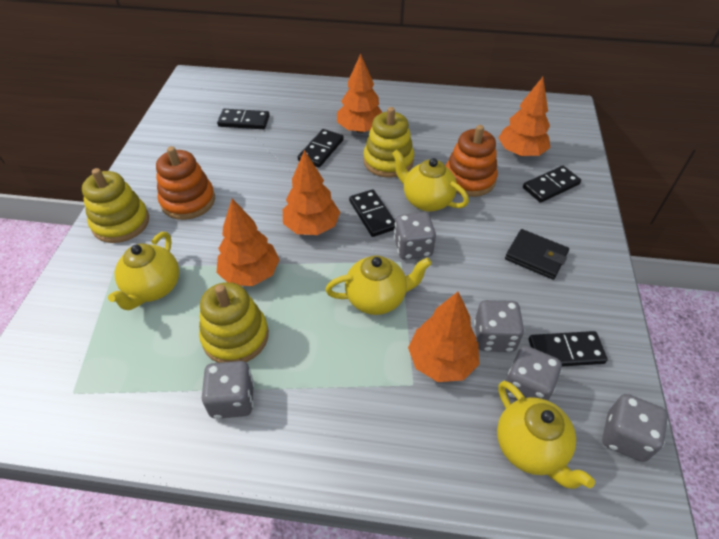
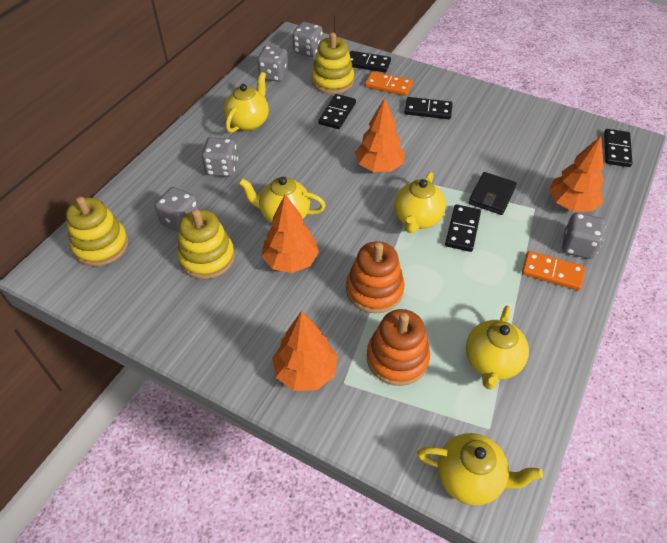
orange domino: none = 0 -> [365,71,413,96] [522,251,585,291] = 2
orange tree: [217,199,280,286] [283,150,340,235] [337,54,383,133] [408,292,479,382] [499,77,550,156] = 5 -> [261,194,319,273] [273,311,338,391] [355,98,405,172] [549,136,604,212] = 4
yellow teapot: [108,232,179,310] [325,256,432,315] [392,149,469,212] [497,381,595,489] = 4 -> [224,72,269,133] [239,177,326,223] [394,172,446,233] [417,433,543,506] [466,306,529,389] = 5

